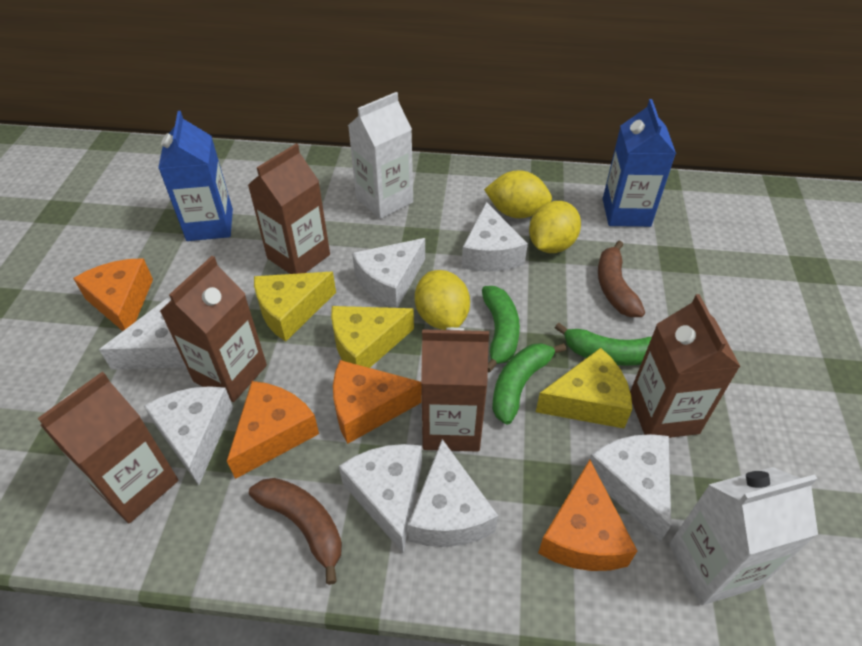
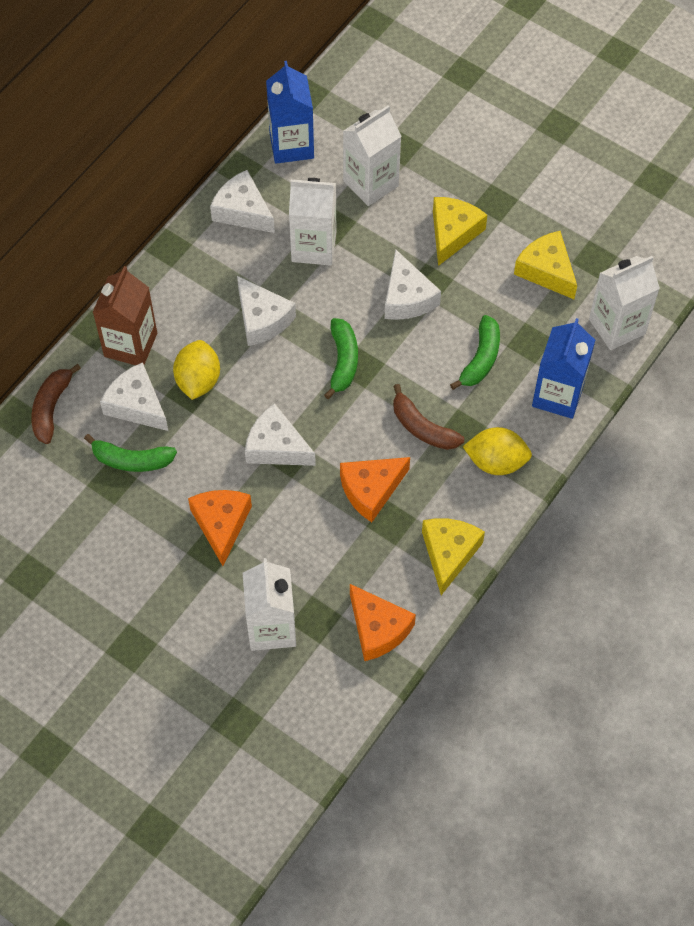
brown carton: [37,372,179,523] [160,256,267,402] [248,144,330,274] [421,327,489,452] [630,294,741,438] = 5 -> [93,266,157,365] = 1
orange cheese: [73,258,153,331] [227,381,319,479] [333,360,422,444] [538,460,637,571] = 4 -> [188,490,252,566] [340,457,410,522] [350,584,416,661] = 3
white carton: [348,92,413,219] [669,467,818,605] = 2 -> [243,558,296,651] [289,178,336,266] [343,105,401,206] [589,256,660,350] = 4
white cheese: [99,298,186,370] [144,386,233,485] [339,444,422,553] [352,238,425,308] [408,439,498,547] [462,202,528,272] [589,434,671,542] = 7 -> [100,362,168,431] [210,170,275,233] [237,276,296,346] [245,403,316,466] [385,249,441,320] = 5
yellow lemon: [415,270,470,330] [484,170,552,218] [529,201,581,253] = 3 -> [173,340,220,400] [463,427,532,475] = 2

